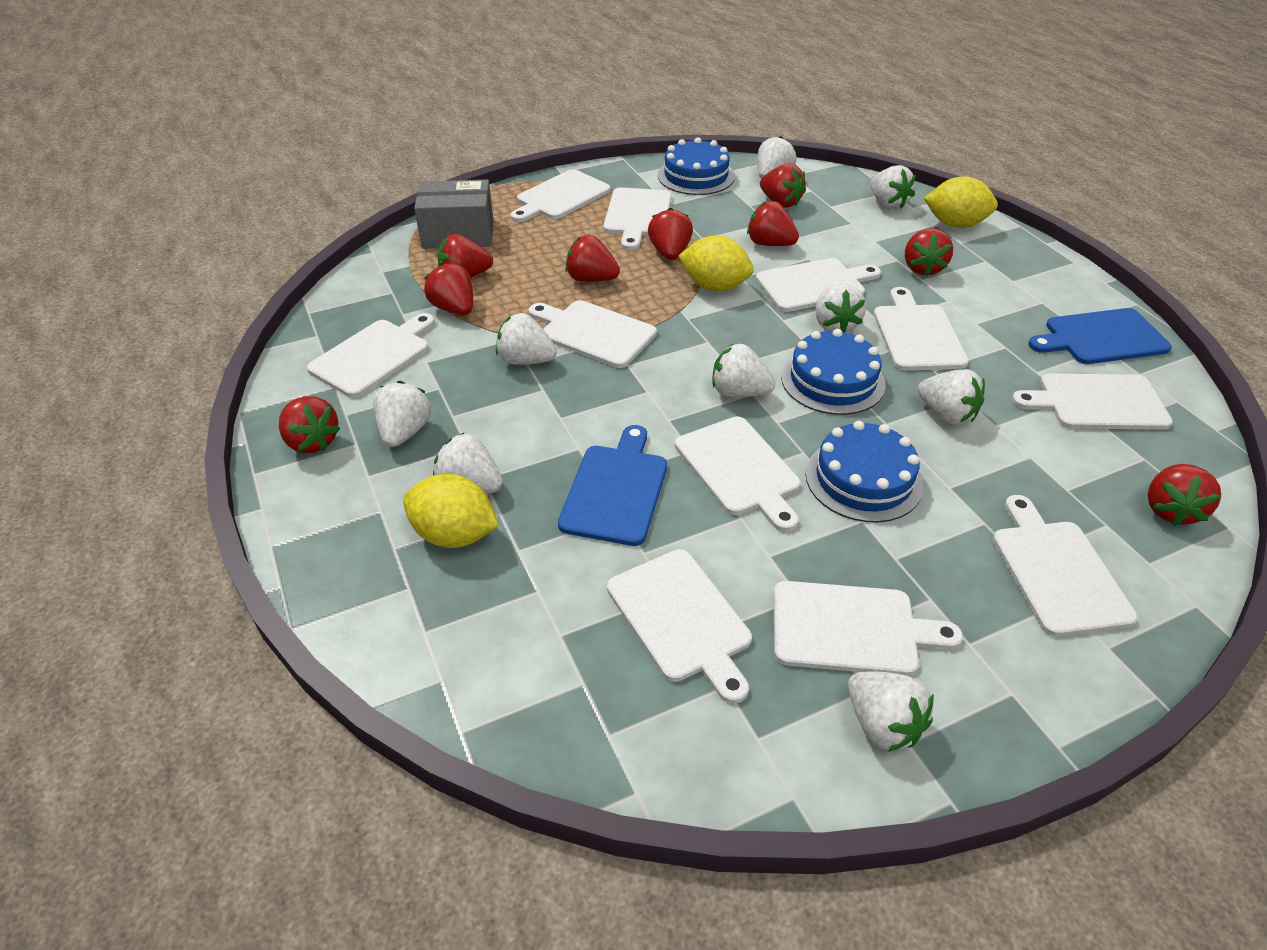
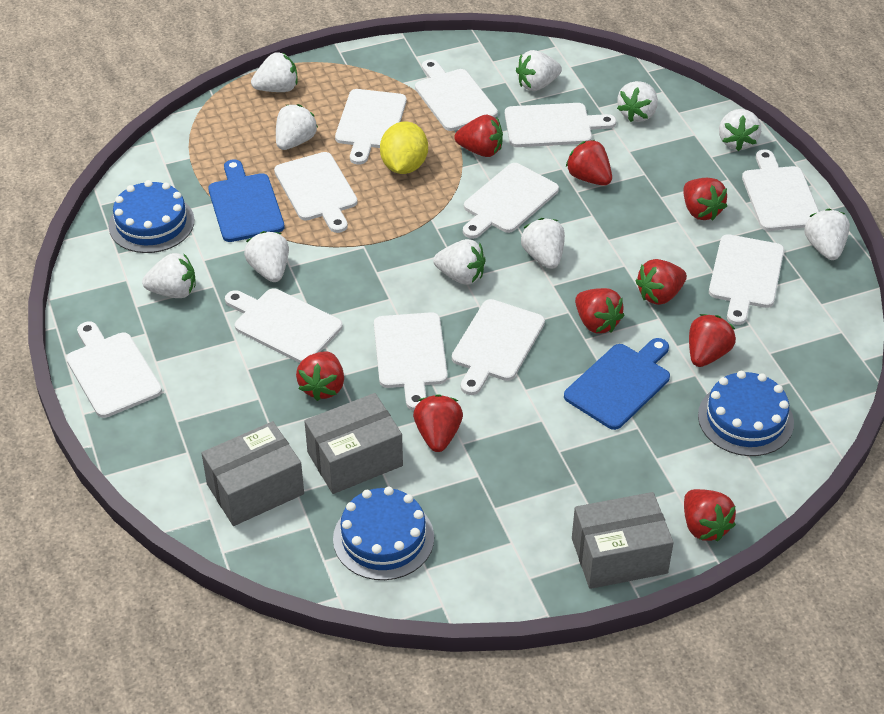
grey box: [414,180,494,249] = 1 -> [202,421,304,526] [304,393,403,494] [572,492,674,589] = 3
white strawberry: [373,381,431,447] [433,433,503,493] [496,313,557,365] [712,344,775,397] [757,136,797,179] [815,284,866,333] [848,671,933,752] [870,165,916,209] [918,369,985,425] = 9 -> [142,253,196,298] [244,231,289,282] [251,52,298,92] [276,104,318,150] [433,239,486,285] [516,50,562,91] [521,218,565,269] [617,81,658,122] [719,109,761,151] [804,209,850,260] = 10
yellow lemon: [403,474,499,548] [678,235,754,291] [924,176,998,228] = 3 -> [380,122,428,174] = 1

